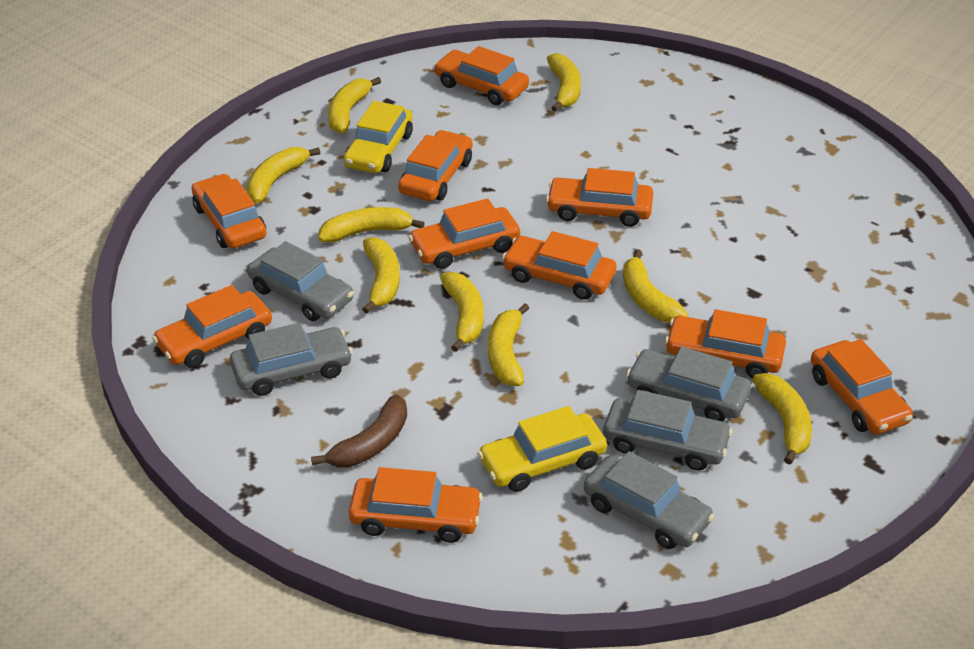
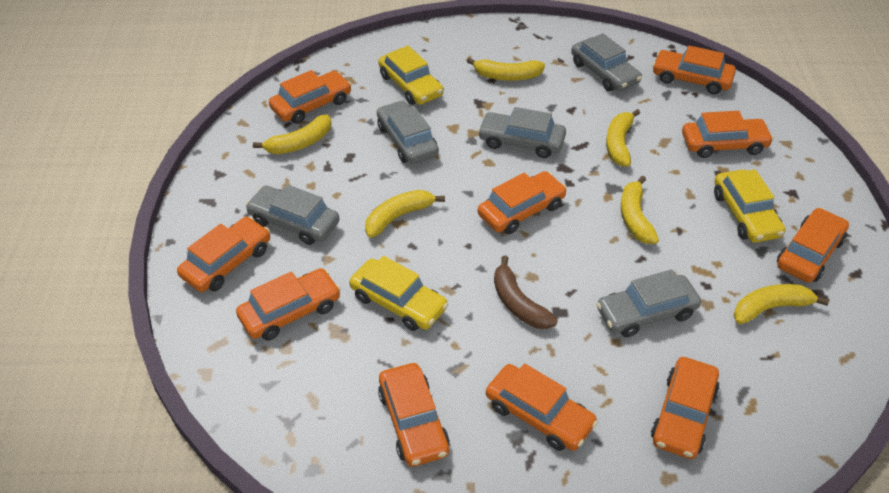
yellow banana: [246,147,320,203] [318,207,425,243] [328,77,381,134] [362,237,400,314] [440,272,484,352] [488,304,529,386] [547,53,581,112] [623,249,688,323] [753,373,812,465] = 9 -> [253,115,331,154] [365,190,445,238] [467,58,545,81] [606,109,640,167] [621,176,659,244] [734,284,829,324] = 6
yellow car: [344,101,413,173] [478,406,607,492] = 2 -> [349,256,448,331] [378,46,444,105] [714,169,786,243] = 3

